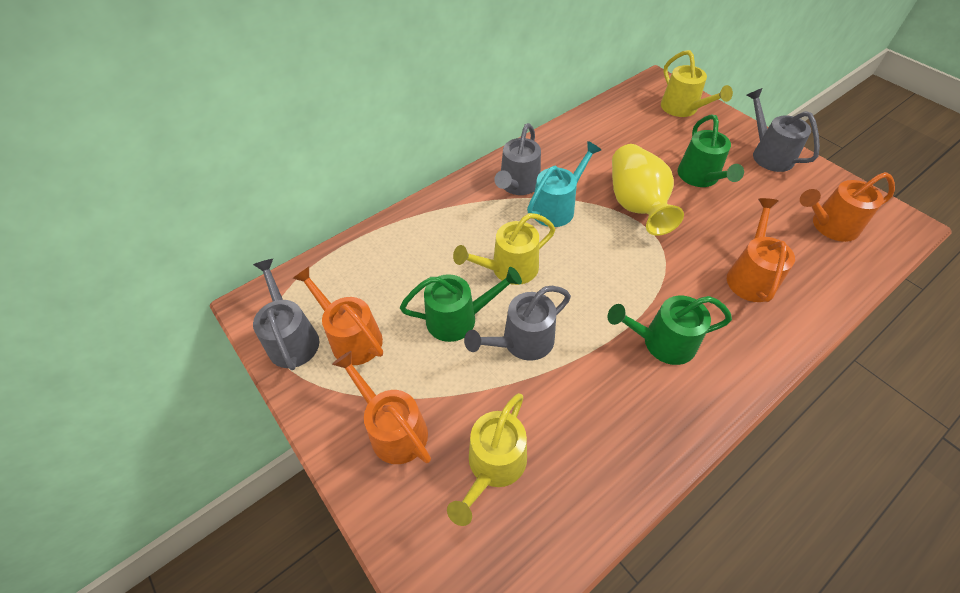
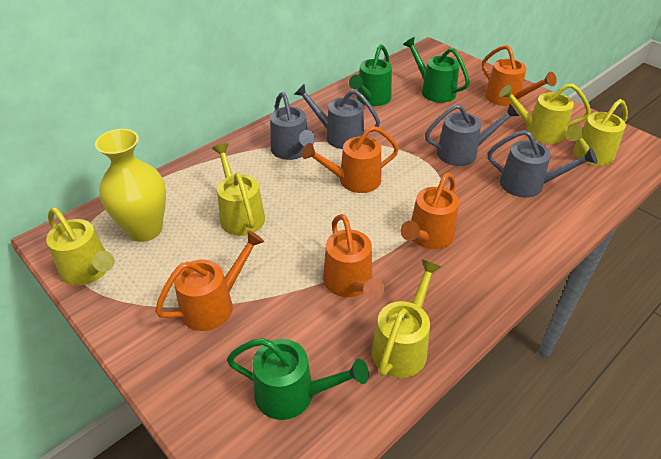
orange watering can: [292,267,383,365] [332,351,431,464] [727,198,795,302] [800,172,895,242] = 4 -> [155,230,264,331] [302,126,399,193] [323,214,384,300] [400,173,459,249] [482,45,557,106] = 5
turquoise watering can: [527,141,601,227] = 1 -> none = 0
yellow watering can: [447,393,527,526] [453,213,555,285] [661,50,733,117] = 3 -> [46,208,115,286] [212,143,265,236] [371,260,441,378] [499,83,591,144] [566,99,628,166] = 5

